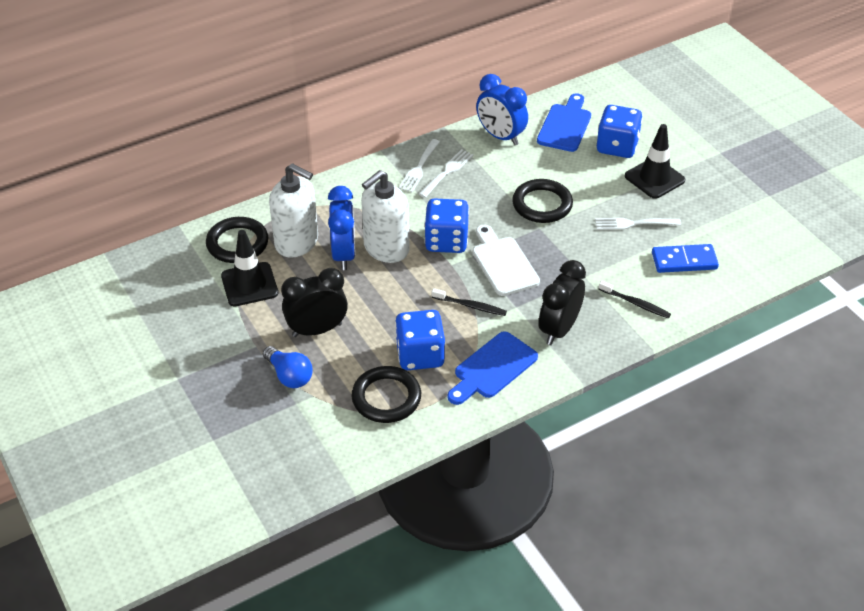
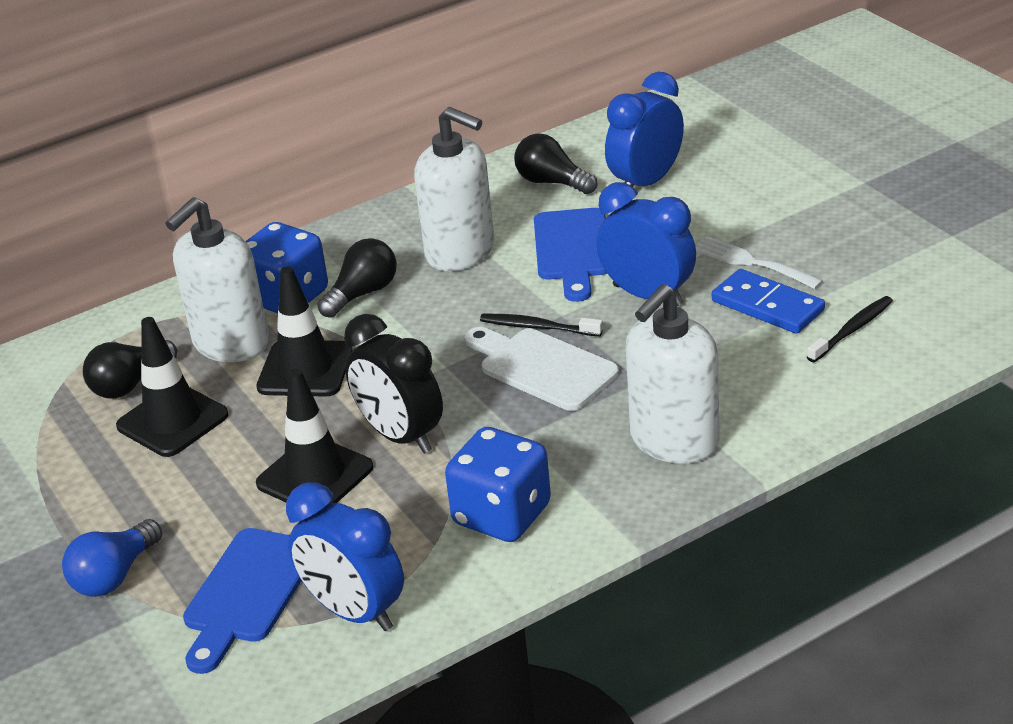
black clock: [281,268,348,337] [539,260,586,345] = 2 -> [344,314,443,454] = 1
black light bulb: none = 0 -> [83,340,177,399] [317,238,397,318] [514,133,597,194] = 3
black ring: [206,217,268,263] [352,366,421,423] [512,179,573,223] = 3 -> none = 0
black traffic cone: [221,230,278,306] [625,124,685,199] = 2 -> [116,317,229,457] [256,266,353,397] [256,369,373,503] = 3
blue clock: [328,186,356,270] [476,74,528,145] = 2 -> [286,483,404,631] [596,182,696,306] [605,72,684,186] = 3
blue dice: [395,310,445,370] [424,198,469,253] [597,105,643,158] = 3 -> [245,222,328,314] [445,427,551,542] = 2
white fork: [399,139,440,192] [419,149,474,198] [595,218,681,230] = 3 -> [695,236,823,289] = 1
white soap dispenser: [269,163,318,258] [361,170,410,263] = 2 -> [165,197,269,362] [414,107,494,271] [626,284,719,464] = 3

